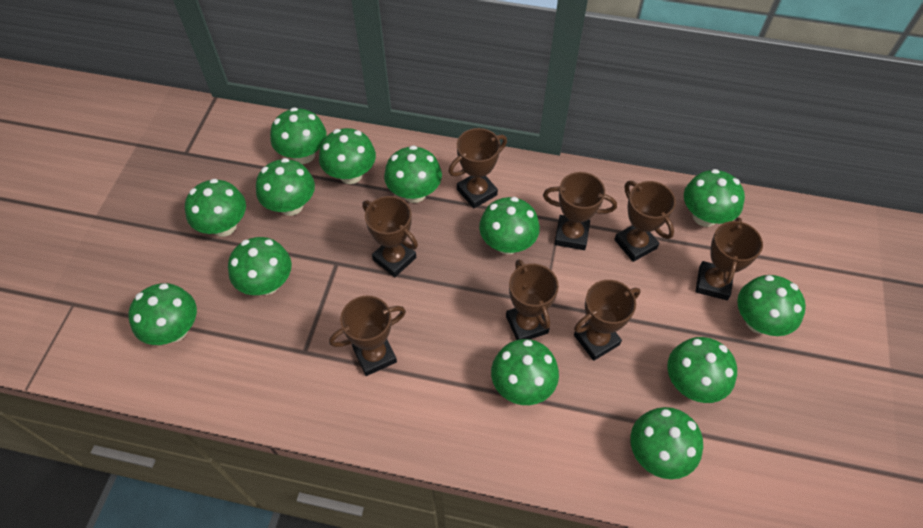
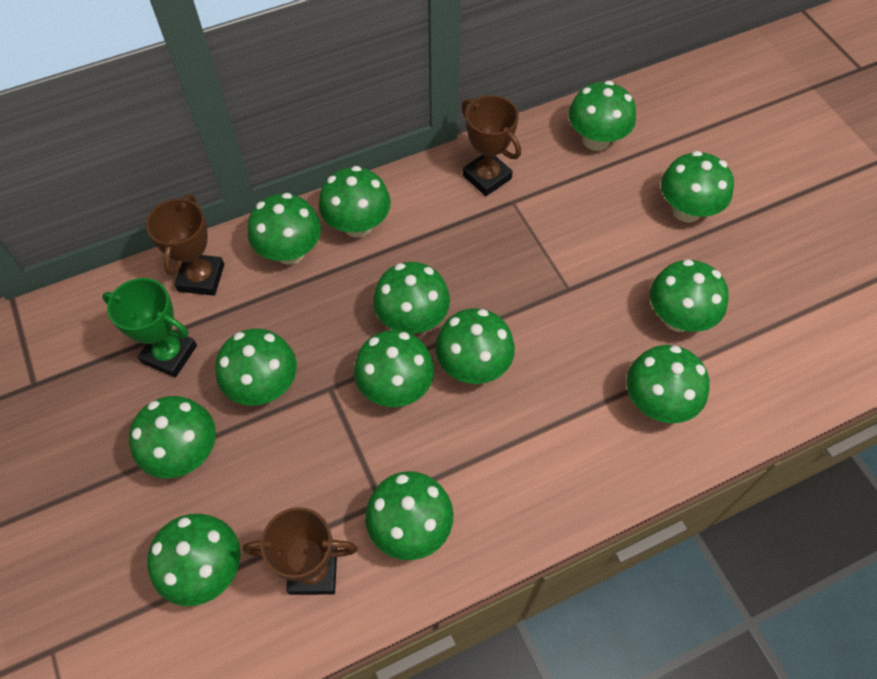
brown trophy: [329,296,406,376] [362,196,418,277] [448,128,507,209] [506,259,559,340] [543,172,617,250] [574,280,641,361] [614,181,676,262] [695,217,763,300] = 8 -> [146,194,224,296] [243,507,358,595] [462,95,521,196] = 3
green trophy: none = 0 -> [102,278,197,378] = 1

